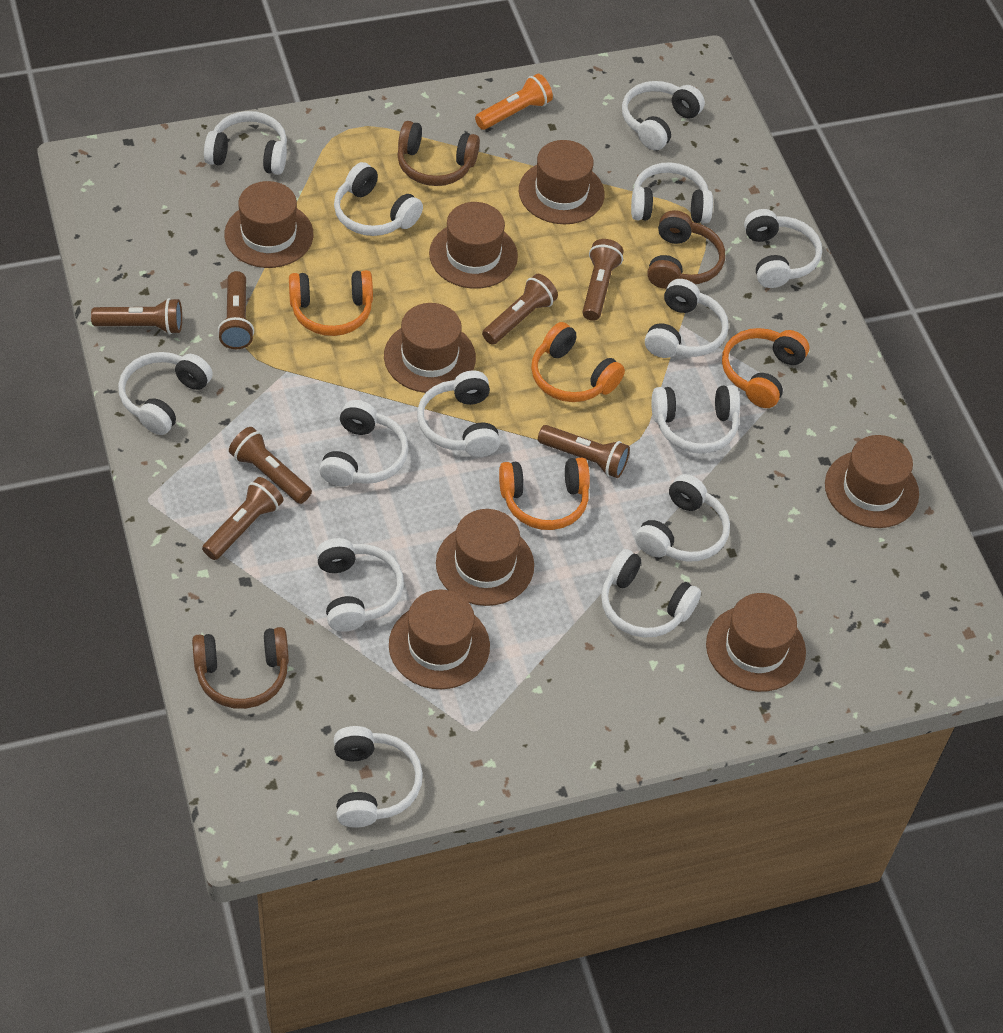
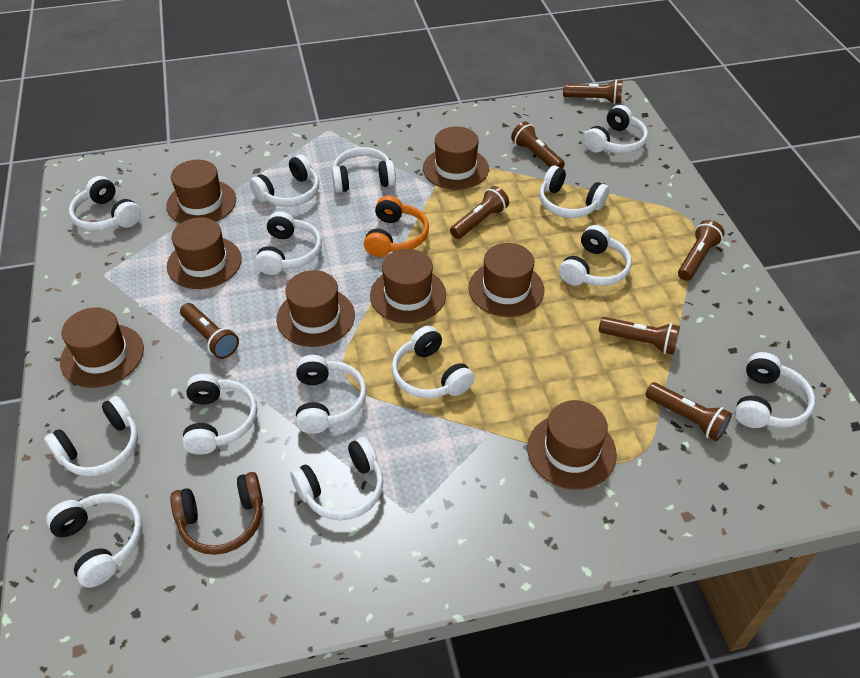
brown headphones: [192,627,289,709] [397,121,480,186] [647,210,725,289] = 3 -> [170,472,263,555] = 1
orange flashlight: [475,74,553,130] = 1 -> none = 0
orange headphones: [289,270,373,336] [499,457,590,530] [531,322,625,402] [722,328,809,408] = 4 -> [364,195,429,257] = 1

